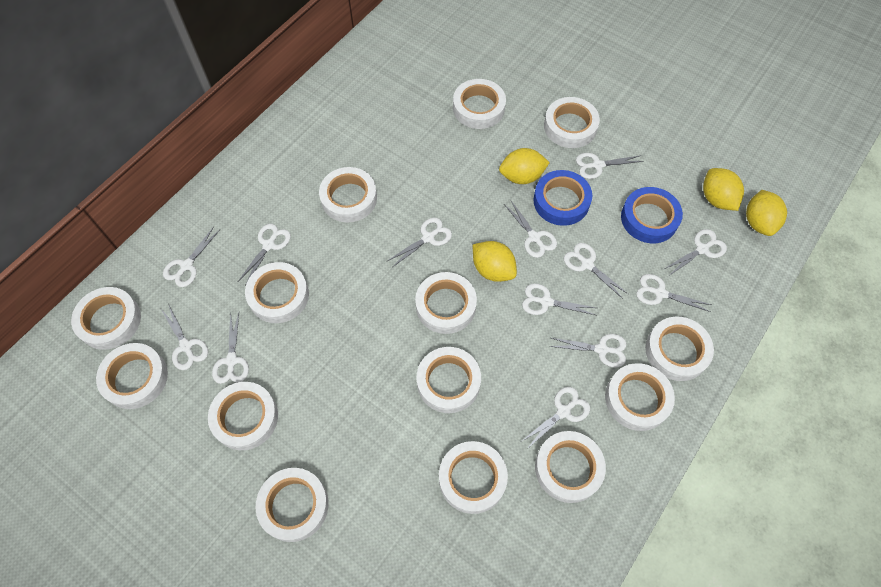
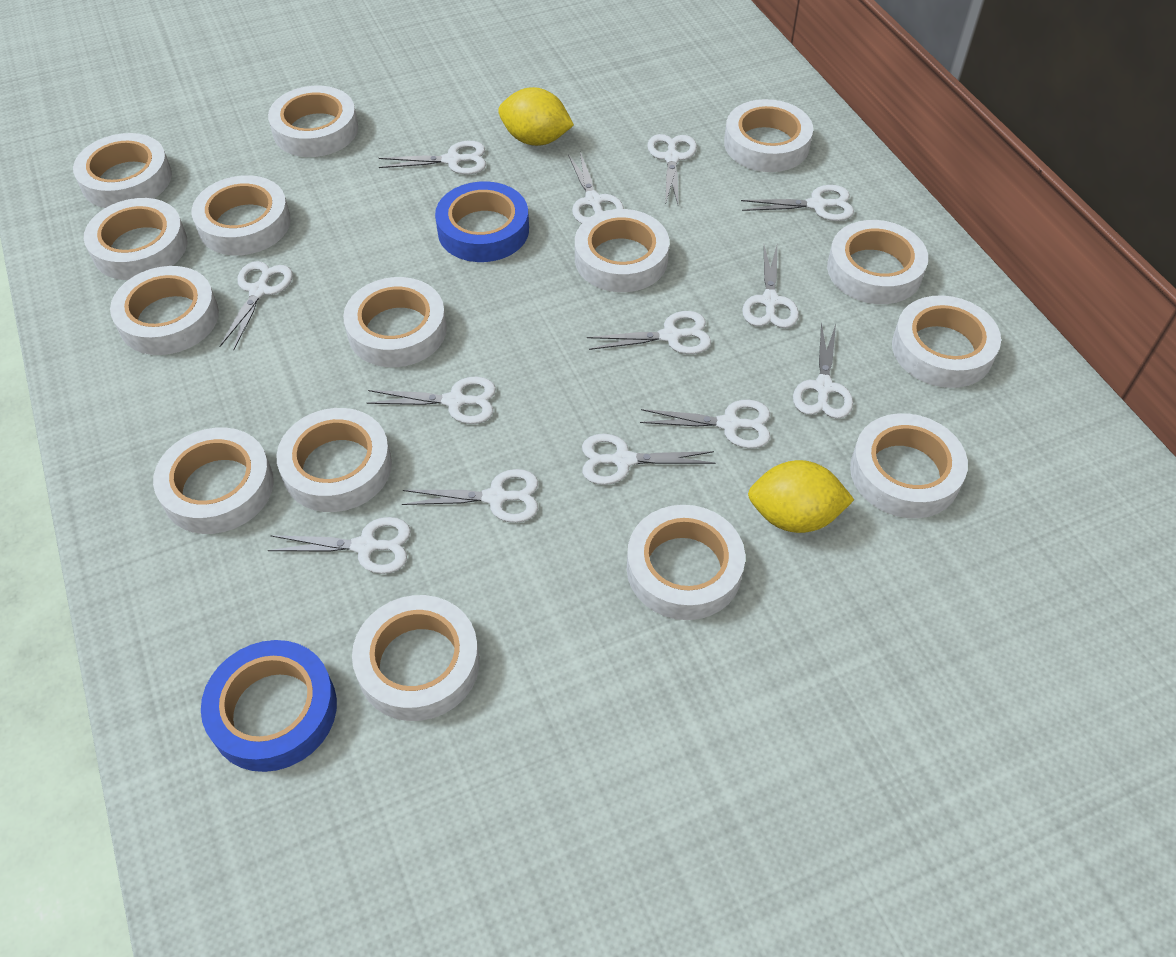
white tape: [71,287,141,350] [96,343,168,409] [208,382,278,450] [245,262,309,323] [255,468,329,542] [319,167,377,222] [415,272,477,334] [417,347,481,413] [439,441,508,514] [453,79,506,129] [535,431,606,503] [544,97,600,148] [605,363,675,431] [645,317,714,381] = 14 -> [73,133,172,208] [84,198,187,280] [110,266,219,355] [153,428,274,534] [192,175,291,256] [268,86,358,157] [277,408,392,512] [343,277,447,367] [352,595,480,721] [575,209,669,292] [627,505,745,620] [724,99,813,172] [827,220,928,304] [850,413,968,518] [892,295,1001,388] = 15
yellow lemon: [473,241,517,282] [499,148,550,184] [703,168,744,211] [746,190,787,236] = 4 -> [498,87,574,146] [748,460,854,533] = 2

